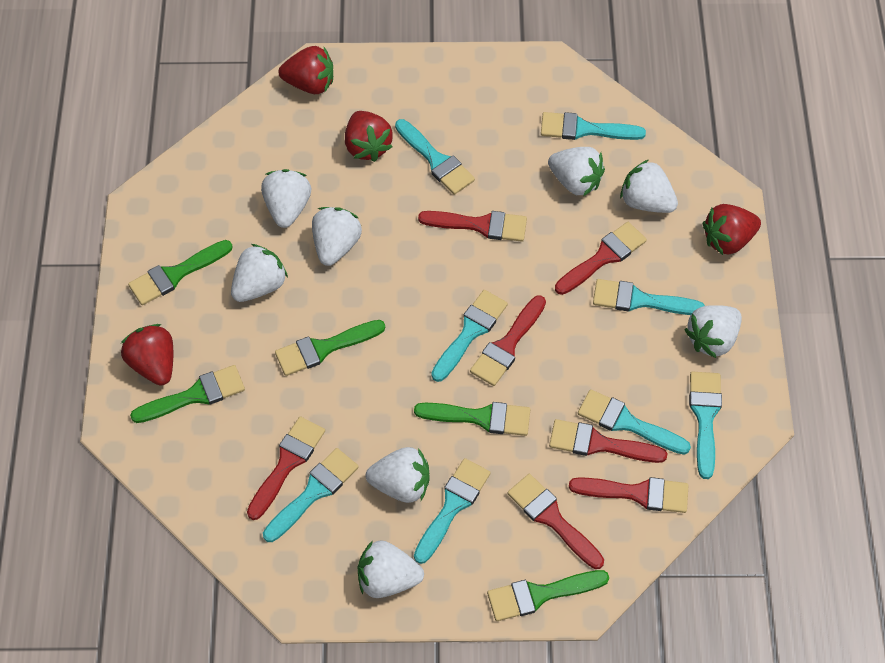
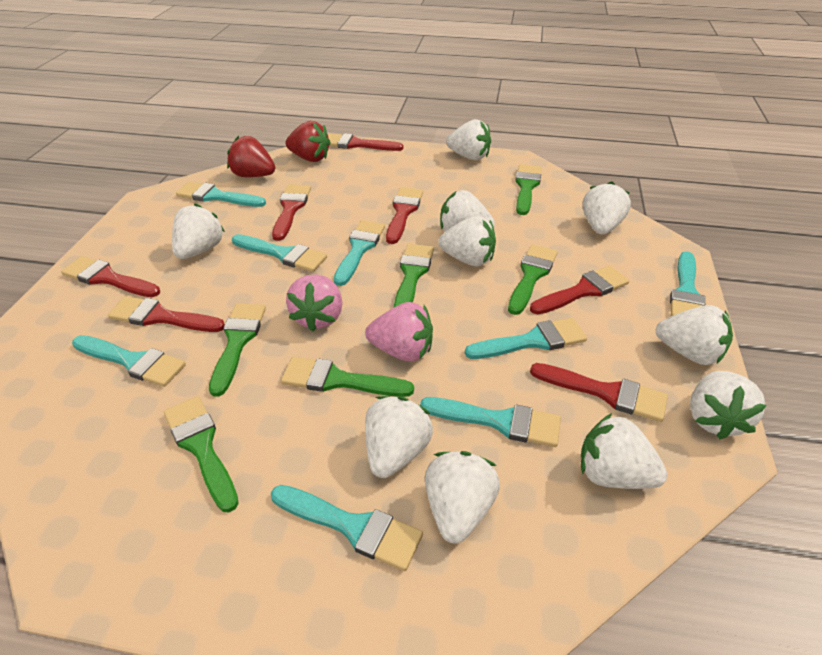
green brush: [128,240,233,305] [130,365,245,423] [275,320,385,376] [414,402,530,436] [487,570,609,621] = 5 -> [164,396,239,512] [209,303,266,397] [281,357,414,397] [394,244,434,307] [508,244,558,315] [515,164,542,215] = 6
pink strawberry: none = 0 -> [286,274,343,332] [365,302,433,361] = 2
red strawberry: [121,324,173,385] [278,46,333,94] [345,111,393,162] [703,204,761,255] = 4 -> [227,136,275,177] [286,121,331,162] = 2
white strawberry: [231,244,288,302] [261,169,311,228] [312,207,362,266] [358,540,424,598] [366,447,430,503] [548,147,605,196] [620,160,678,213] [684,305,742,358] = 8 -> [172,204,225,259] [365,396,433,478] [425,451,500,544] [439,216,496,266] [440,190,495,232] [446,119,491,160] [581,413,667,489] [583,182,631,235] [656,305,733,365] [690,371,767,439] = 10

